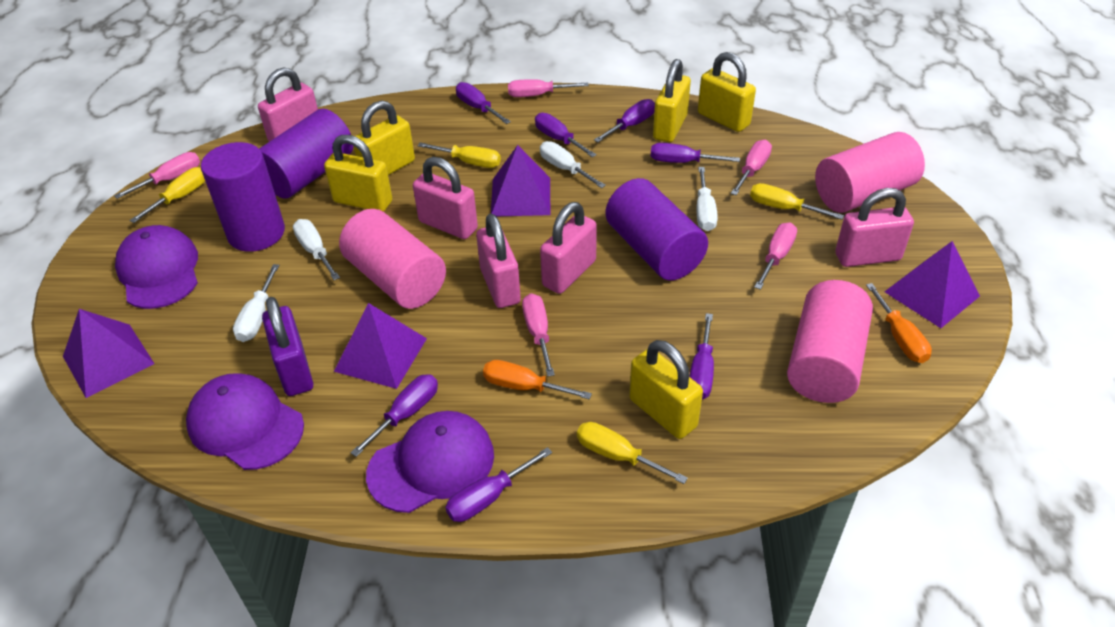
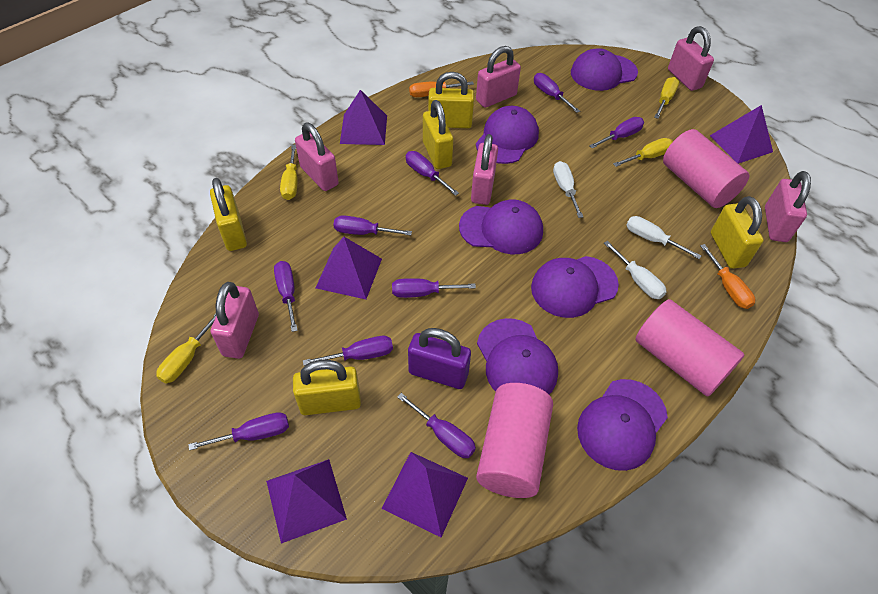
pink padlock: [258,68,318,142] [413,157,478,239] [476,214,521,308] [540,202,597,294] [835,188,914,267] = 5 -> [211,282,259,359] [295,123,339,191] [471,134,498,205] [476,46,521,108] [668,26,714,91] [765,171,811,242] = 6
pink screwdriver: [114,152,200,199] [508,79,589,97] [522,293,555,377] [731,140,772,195] [754,222,797,290] = 5 -> none = 0
purple cap: [115,225,198,309] [186,373,304,470] [366,411,494,513] = 3 -> [459,200,543,254] [476,106,539,164] [477,318,558,394] [531,256,619,318] [571,48,638,91] [577,379,668,471] = 6
purple cylinder: [201,142,285,252] [259,109,353,198] [605,178,708,280] = 3 -> none = 0
purple pyramid: [63,309,155,398] [334,303,427,389] [491,145,550,216] [885,241,980,328] = 4 -> [266,459,347,543] [316,237,382,299] [340,90,387,145] [382,452,468,537] [710,105,773,164] = 5
purple screwdriver: [351,374,438,457] [445,447,552,522] [456,82,511,124] [535,113,597,157] [594,99,655,142] [651,143,740,163] [690,313,714,399] = 7 -> [188,412,289,451] [274,261,298,332] [303,336,393,366] [333,215,412,236] [392,278,476,298] [397,393,476,458] [406,151,459,196] [534,73,580,113] [589,117,644,149] = 9
white screwdriver: [233,264,280,342] [293,219,340,280] [540,141,606,188] [696,167,718,231] = 4 -> [553,161,583,218] [604,241,666,299] [626,216,702,259] = 3

